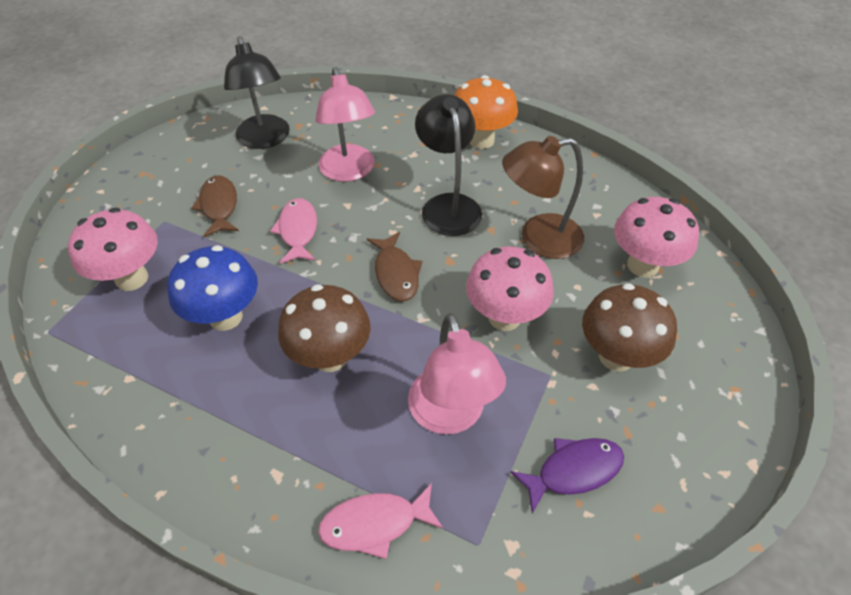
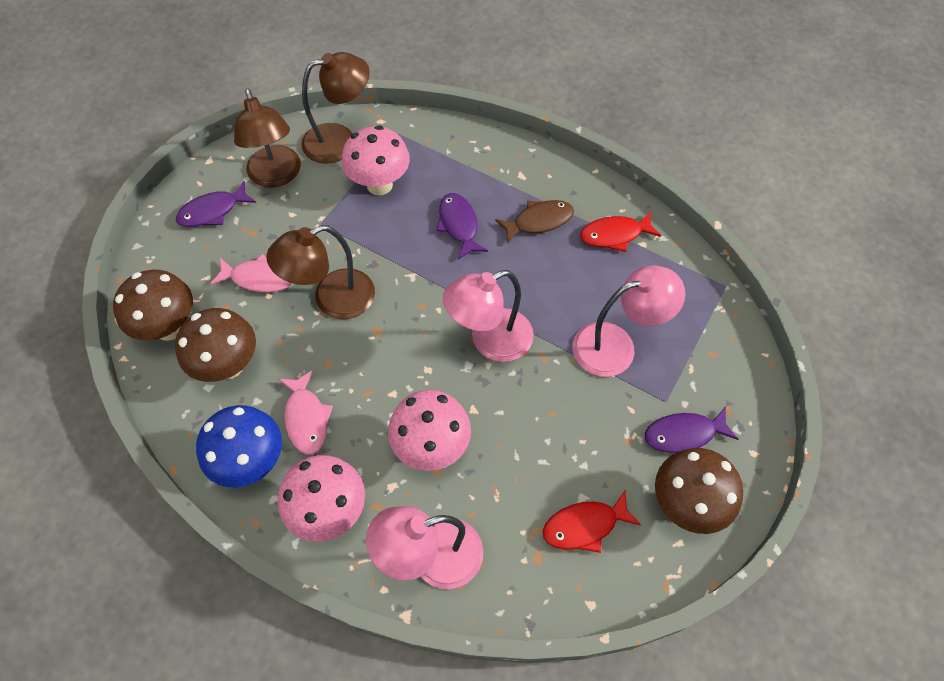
black lamp: [224,36,290,149] [415,94,482,236] = 2 -> none = 0
brown fish: [191,176,239,237] [367,232,423,301] = 2 -> [495,200,574,244] = 1
brown lamp: [502,136,584,259] = 1 -> [234,88,301,188] [266,225,375,319] [301,52,369,163] = 3
brown mushroom: [278,284,371,372] [582,283,677,372] = 2 -> [113,270,193,341] [175,308,256,382] [655,448,743,534] = 3
orange mushroom: [454,75,518,149] = 1 -> none = 0
pink lamp: [315,67,375,182] [408,313,506,434] = 2 -> [366,506,483,589] [443,270,534,362] [572,265,686,377] = 3
purple fish: [510,438,624,513] = 1 -> [176,181,256,227] [436,193,488,260] [645,407,738,453] = 3
red fish: none = 0 -> [543,490,641,553] [580,212,661,252] = 2

